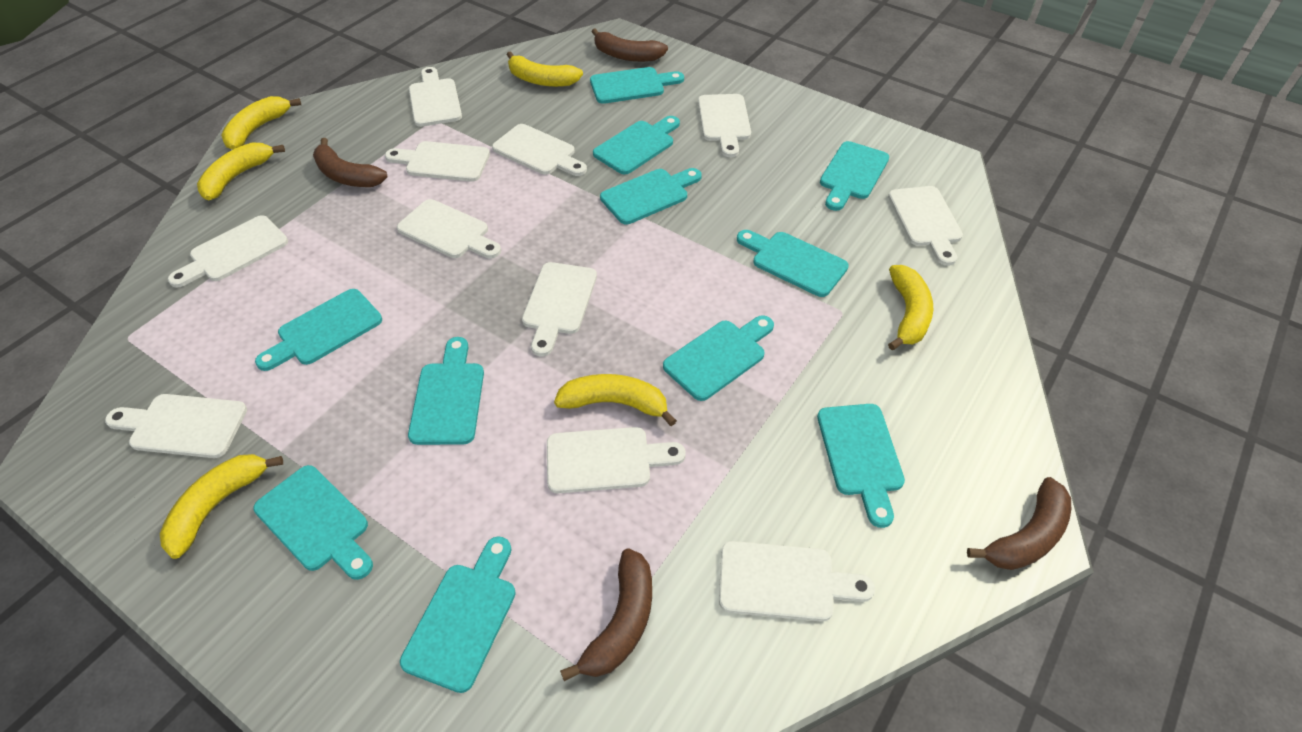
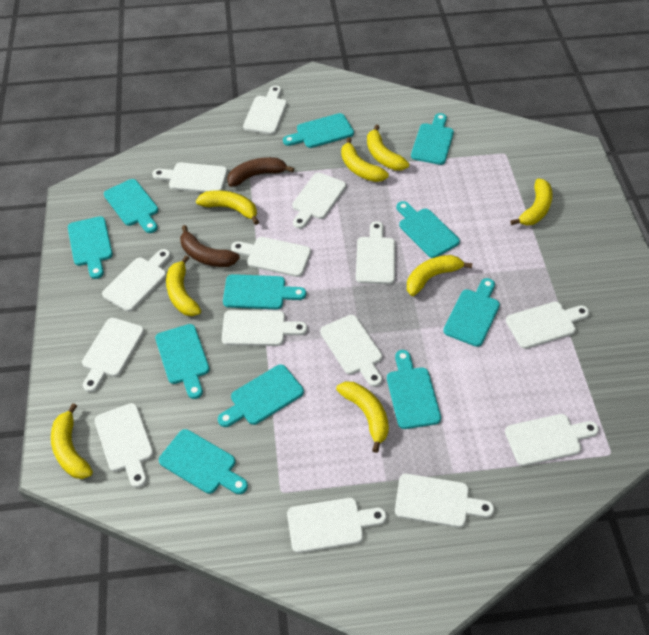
brown banana: [313,138,388,187] [560,549,652,681] [592,28,668,62] [967,477,1071,570] = 4 -> [180,225,240,267] [227,157,294,187] = 2
white cutting board: [105,394,247,458] [168,215,288,288] [385,141,490,182] [397,199,501,259] [409,67,462,127] [492,124,587,176] [522,262,597,356] [547,427,686,493] [698,94,751,157] [719,541,875,622] [888,186,963,266] = 11 -> [82,318,144,392] [95,403,154,488] [102,249,171,312] [152,162,227,193] [222,310,307,346] [231,237,311,277] [243,86,287,134] [287,498,387,553] [292,173,346,229] [320,315,382,387] [356,221,395,284] [395,474,494,528] [505,414,599,466] [506,302,590,349] = 14
yellow banana: [160,454,283,559] [197,142,285,200] [221,96,301,150] [507,51,583,87] [554,374,677,426] [888,265,933,350] = 6 -> [51,403,93,479] [166,255,201,316] [196,190,259,225] [336,382,389,453] [341,137,389,182] [367,124,409,171] [407,255,473,296] [511,178,553,225] = 8

